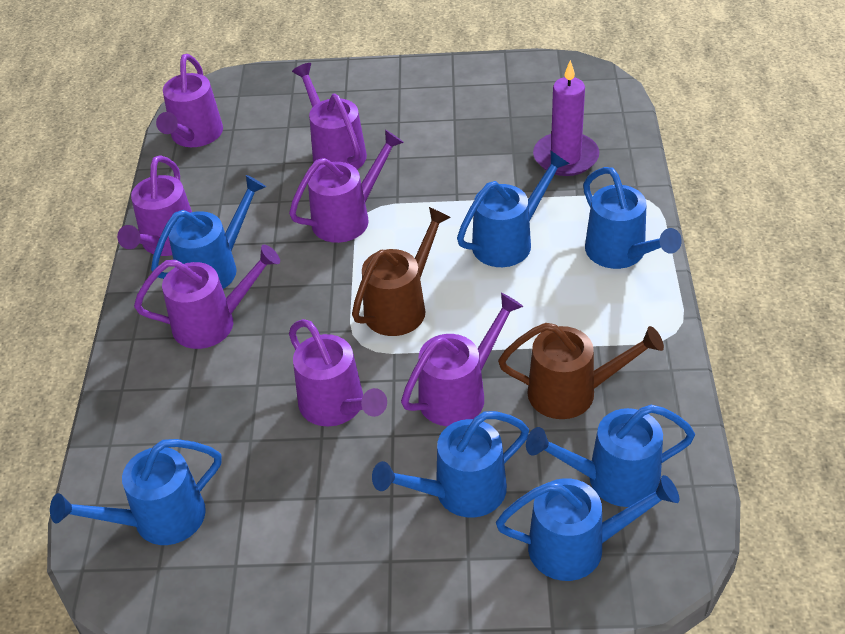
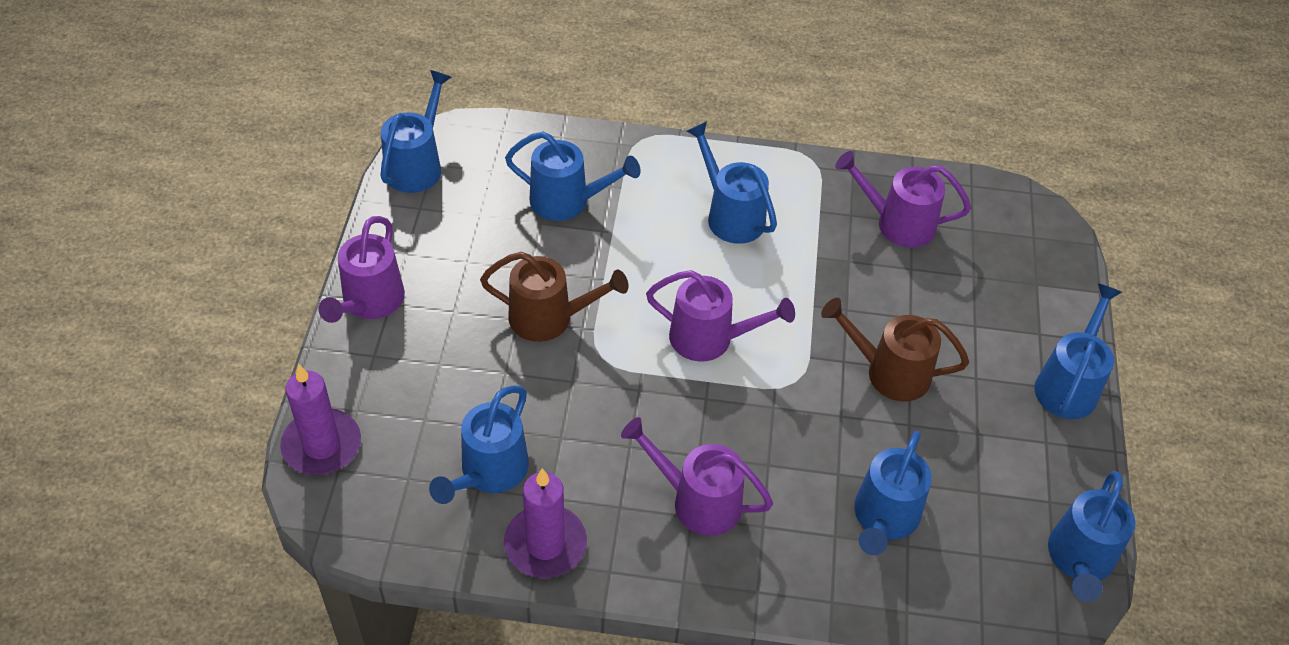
purple candle: [533,60,599,176] = 1 -> [280,364,361,476] [504,468,587,578] = 2
purple watering can: [117,155,192,256] [134,245,280,349] [156,54,223,147] [289,130,404,243] [289,319,387,427] [292,63,367,169] [401,293,523,426] = 7 -> [319,216,405,323] [621,417,773,536] [646,270,795,361] [835,151,971,248] = 4

